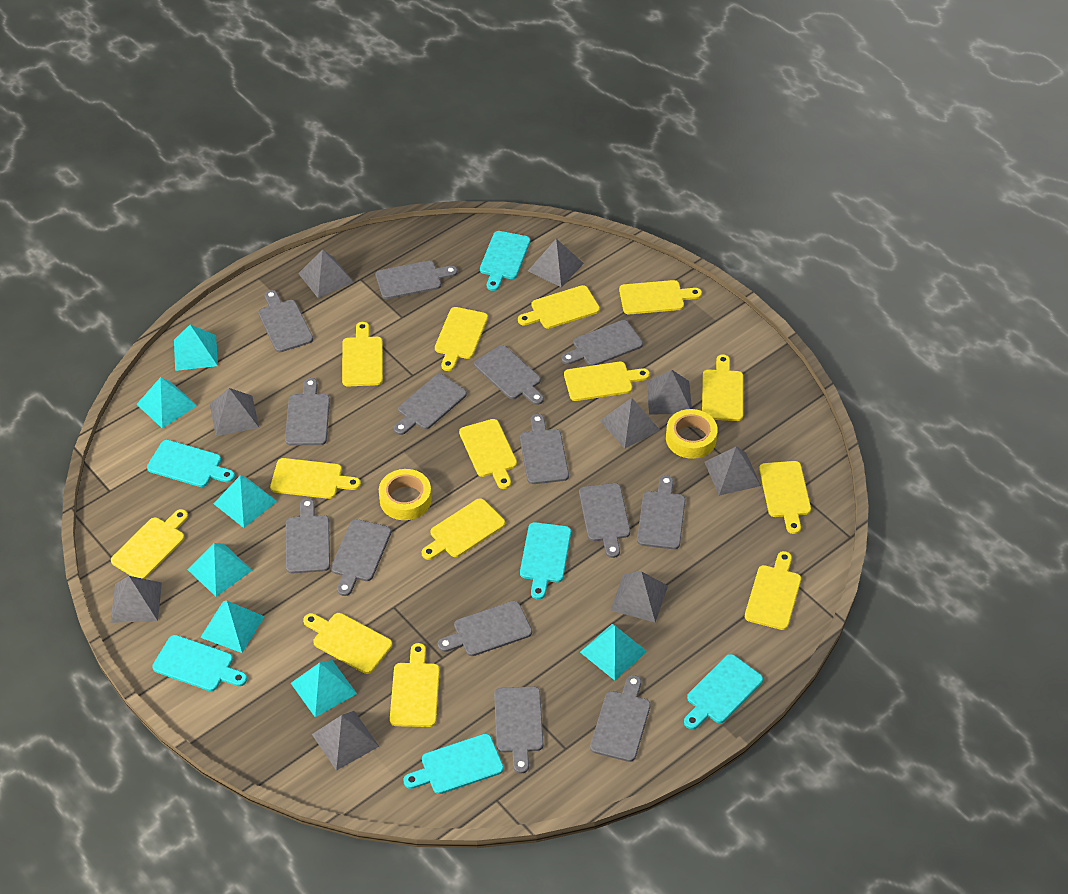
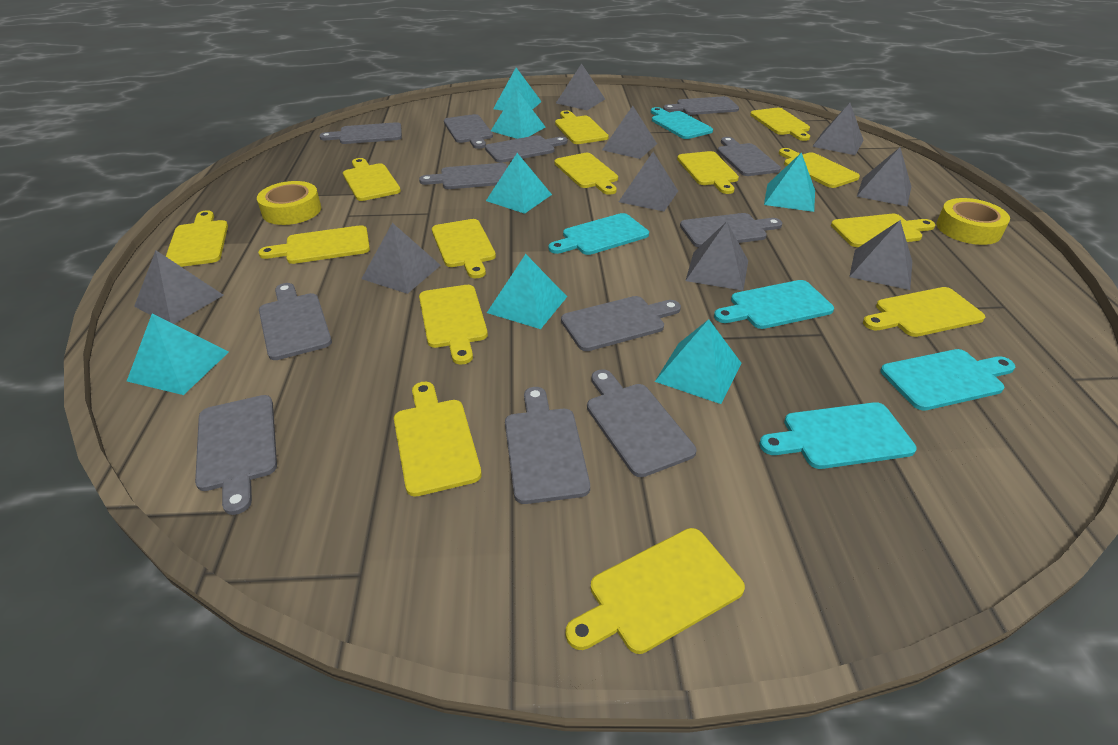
grey cutting board: [258,290,313,352] [285,378,330,445] [286,498,330,573] [331,519,391,596] [375,261,458,299] [394,374,467,435] [438,601,532,656] [474,345,544,405] [494,686,543,774] [520,414,569,484] [561,320,643,366] [579,483,630,558] [590,675,651,762] [637,475,685,549] = 14 -> [195,395,277,515] [259,283,332,360] [319,122,402,144] [419,163,507,189] [444,114,493,149] [485,135,567,163] [505,387,590,504] [561,296,681,351] [587,369,696,477] [663,96,739,115] [680,213,782,247] [717,137,781,176] = 12
turquoise cutting board: [147,440,235,487] [152,635,247,691] [403,734,504,794] [480,231,530,291] [520,522,571,599] [684,654,763,729] = 6 -> [549,213,649,255] [651,107,713,139] [714,280,834,329] [759,402,917,469] [880,349,1015,411] = 5

